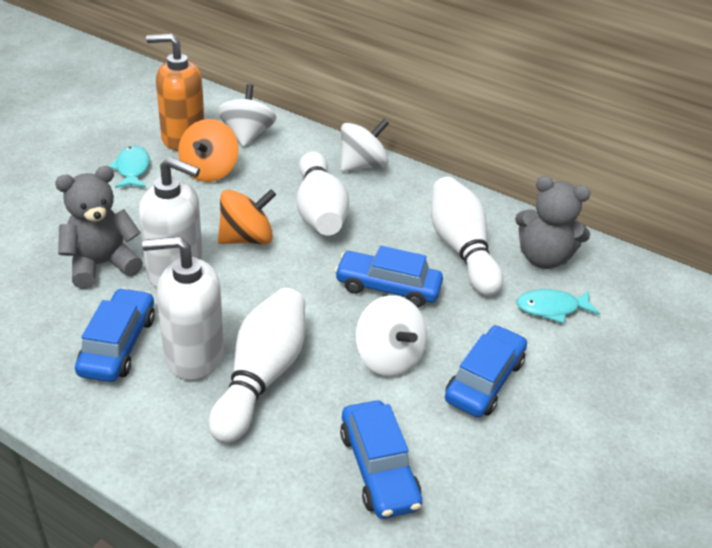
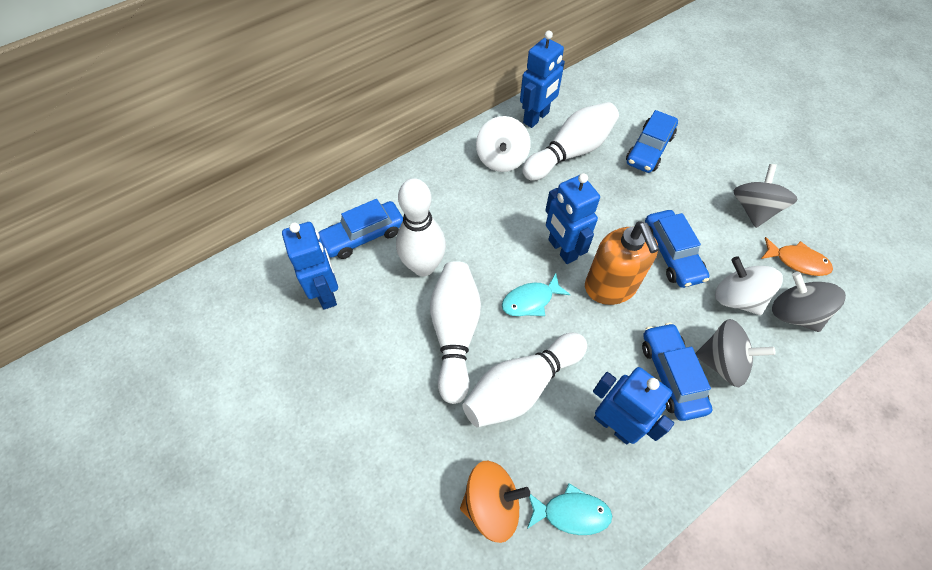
blue robot: none = 0 -> [282,222,338,309] [520,31,565,128] [545,173,600,264] [593,367,674,444] = 4
grey spinning top: none = 0 -> [695,319,775,387] [734,164,798,228] [772,272,846,332] = 3
grey teddy bear: [55,166,143,289] [515,176,591,269] = 2 -> none = 0
orange fish: none = 0 -> [761,237,833,276] = 1
orange spinning top: [178,119,239,182] [218,189,276,244] = 2 -> [460,461,530,543] = 1
white bowling pin: [209,288,305,443] [297,152,349,235] [431,177,503,296] = 3 -> [396,178,446,276] [430,261,481,404] [462,333,587,427] [522,102,619,181] = 4
white soap dispenser: [139,157,203,288] [142,236,224,381] = 2 -> none = 0
white spinning top: [217,84,276,147] [341,119,389,172] [355,295,427,376] = 3 -> [476,116,531,172] [715,256,783,315] = 2

